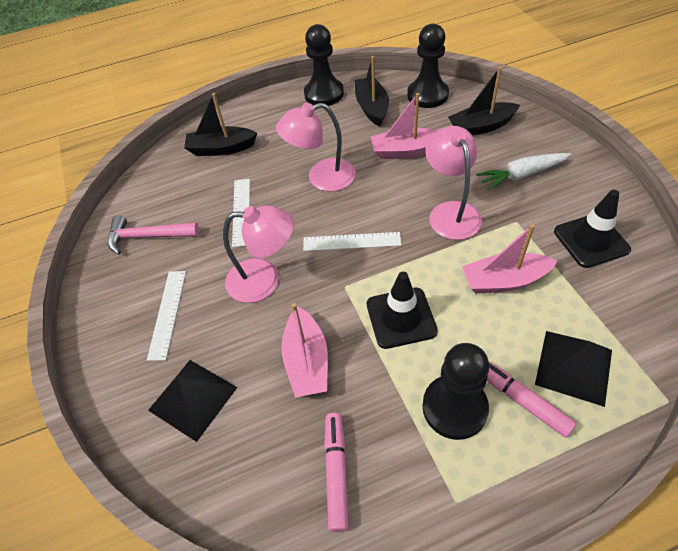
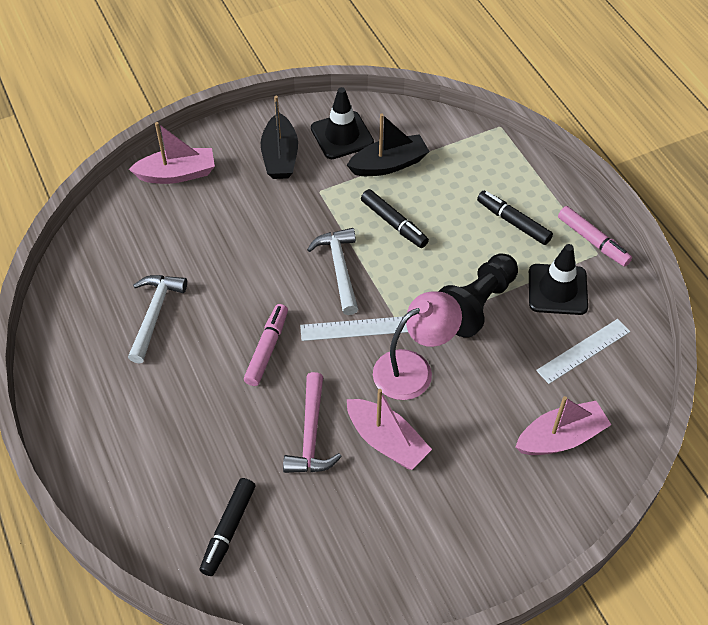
black boat: [184,93,257,156] [354,56,389,126] [448,67,520,136] = 3 -> [261,96,298,179] [347,114,430,176] = 2
black marker: none = 0 -> [200,478,255,576] [361,189,429,248] [477,191,553,245] = 3
black pawn: [304,24,344,106] [407,24,449,108] [422,343,489,440] = 3 -> [438,253,518,337] = 1
black pyramid: [148,360,238,442] [535,331,612,407] = 2 -> none = 0
pink lamp: [223,205,294,303] [276,103,356,191] [425,126,482,240] = 3 -> [373,292,462,400] = 1
white carrot: [476,153,571,191] = 1 -> none = 0
white hammer: none = 0 -> [128,275,187,364] [307,228,358,315] = 2
white ruler: [147,271,186,361] [232,179,250,247] [303,232,401,251] = 3 -> [300,316,408,341] [536,319,631,384] = 2

